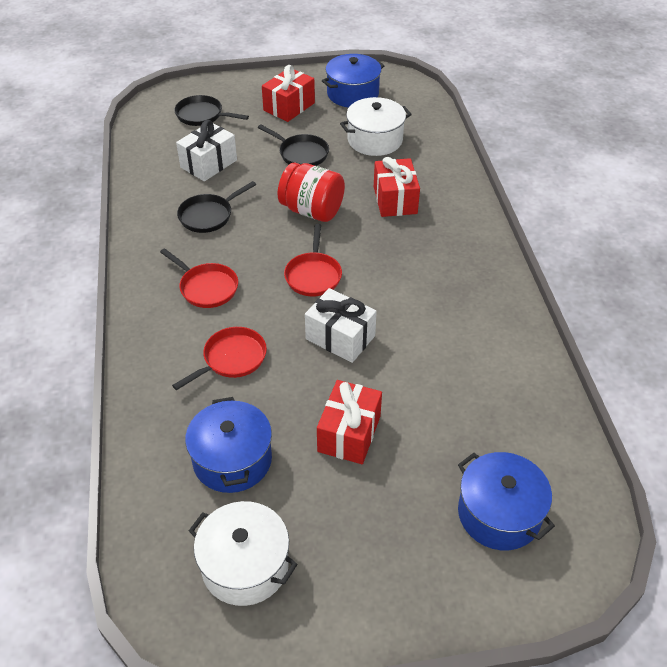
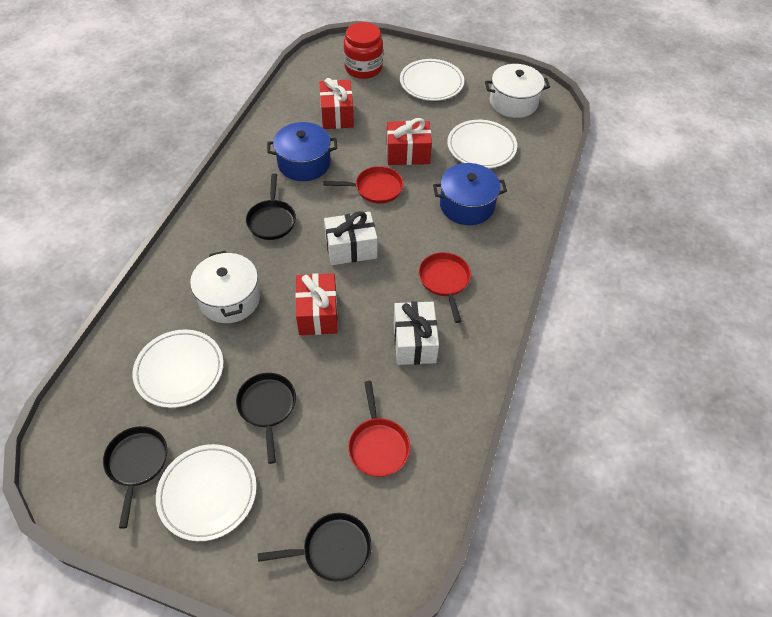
black pan: [174,95,249,126] [177,181,256,233] [258,124,329,166] = 3 -> [103,426,167,529] [236,373,296,464] [246,173,296,240] [258,513,372,582] = 4
blue pot: [185,397,272,493] [322,54,385,108] [458,452,555,550] = 3 -> [267,122,337,181] [433,163,507,225] = 2
white plate: none = 0 -> [132,329,224,408] [156,444,257,541] [400,59,464,101] [447,120,517,168] = 4

